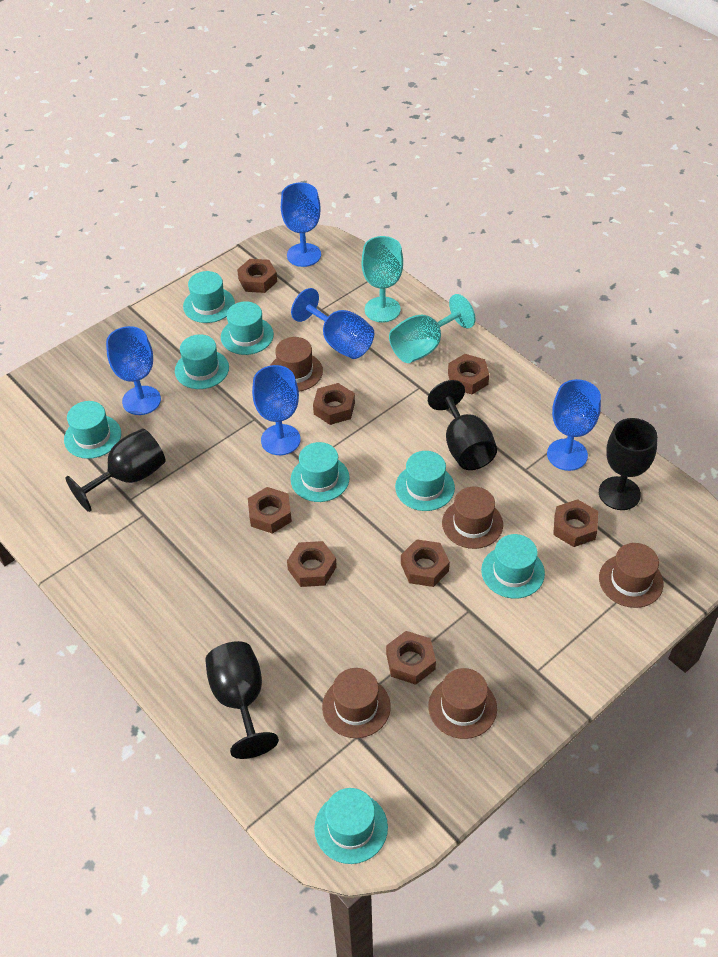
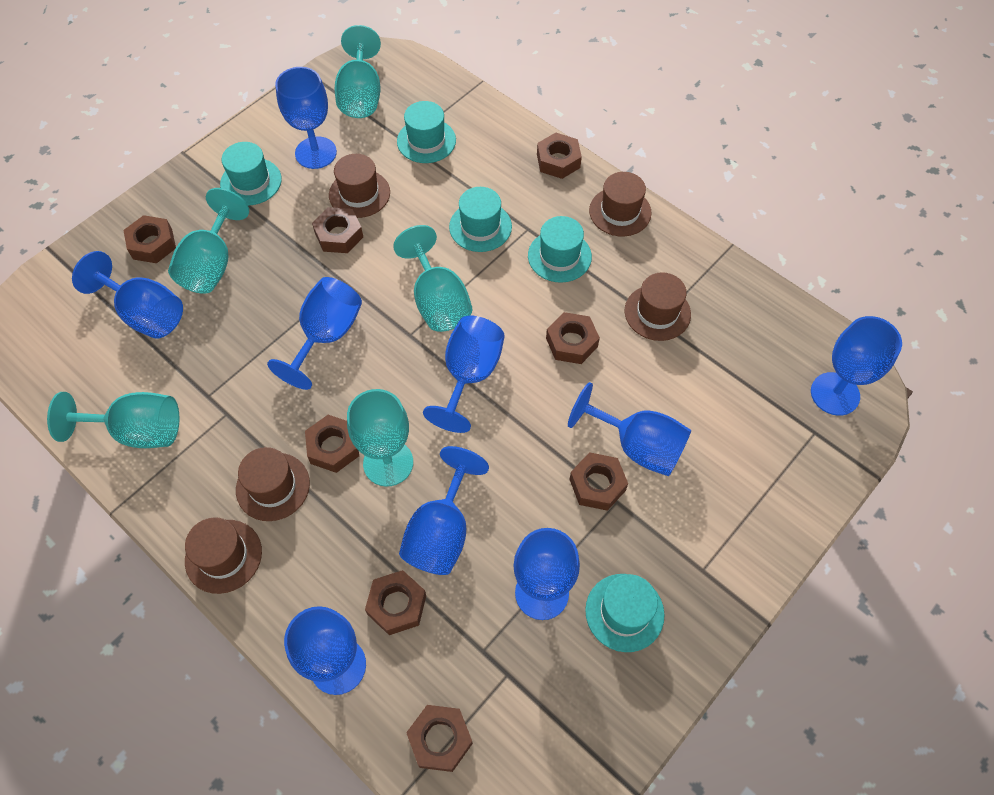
black goblet: [65,428,166,512] [205,641,279,759] [428,380,497,470] [599,418,658,510] = 4 -> none = 0
blue goblet: [106,326,161,415] [252,365,301,455] [281,183,321,267] [291,288,374,359] [547,379,601,471] = 5 -> [72,251,183,338] [267,277,362,390] [275,67,337,169] [284,606,366,695] [399,446,489,575] [423,316,504,433] [514,528,580,620] [568,382,691,476] [811,316,902,416] = 9
turquoise goblet: [362,236,403,322] [389,294,475,363] = 2 -> [47,392,179,448] [168,188,249,294] [335,25,381,118] [347,389,413,487] [393,225,472,332] = 5
turquoise hat: [64,401,121,459] [175,334,229,389] [183,271,235,323] [221,301,274,355] [291,442,350,502] [314,788,388,864] [395,451,455,511] [481,534,545,598] = 8 -> [220,142,282,206] [397,101,456,163] [449,187,512,252] [528,216,592,282] [585,574,664,652] = 5

